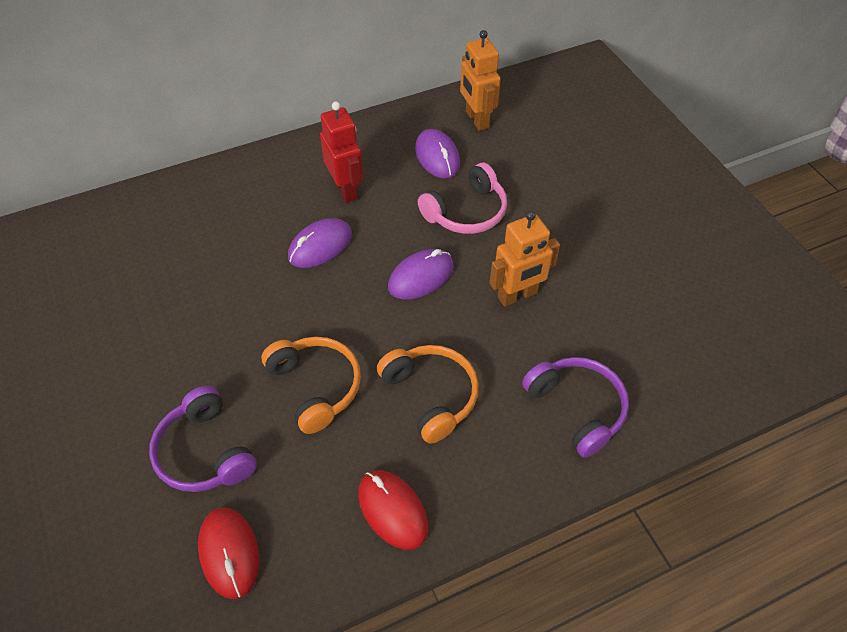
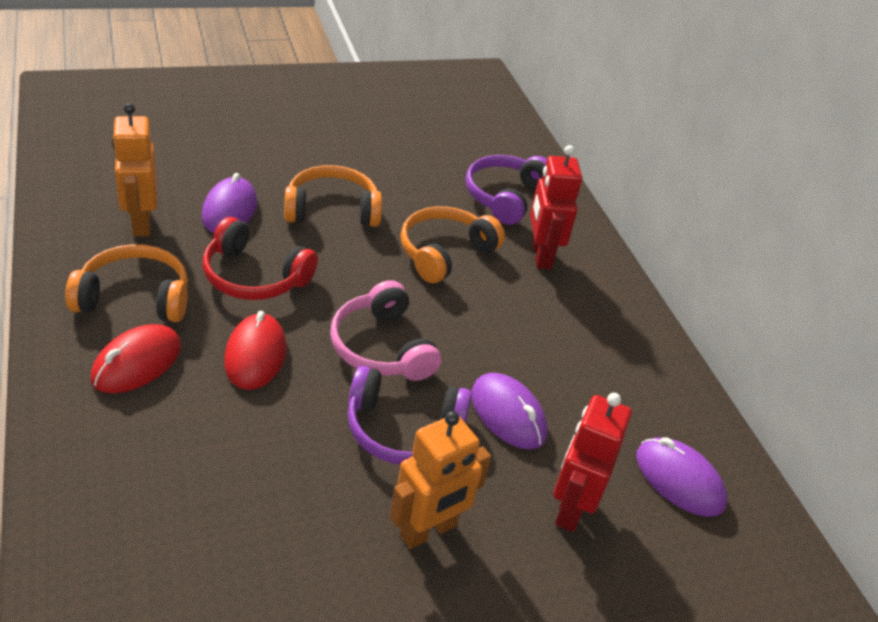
orange headphones: [261,337,361,434] [377,345,479,444] = 2 -> [65,244,188,322] [284,165,382,227] [401,206,505,283] = 3
red headphones: none = 0 -> [203,217,318,300] = 1
red robot: [320,101,363,203] = 1 -> [530,145,582,269] [553,393,632,532] = 2

